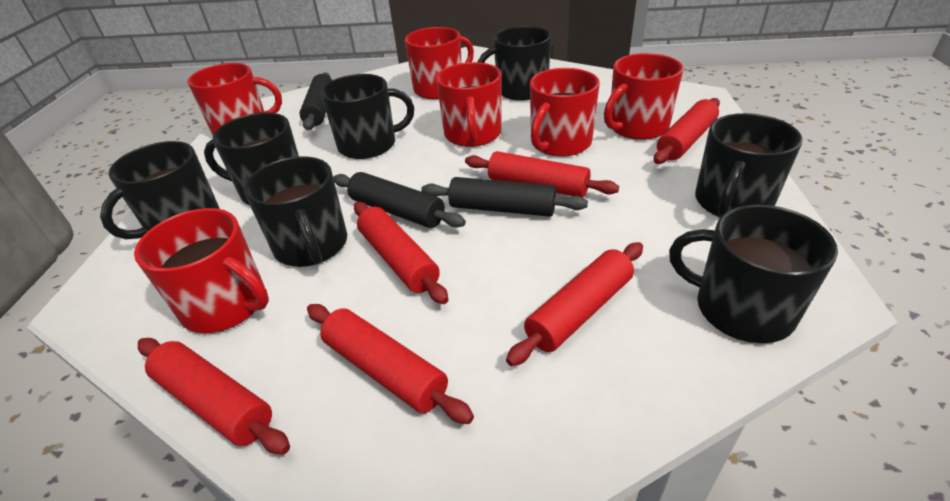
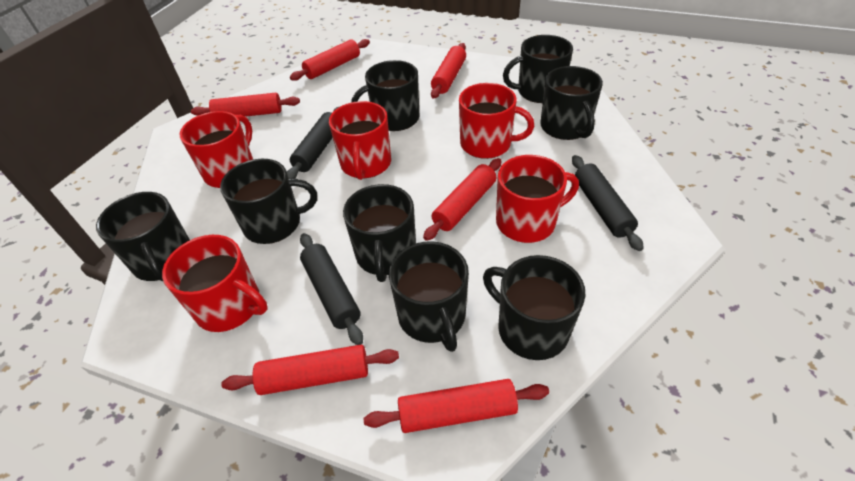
black mug: [100,141,220,239] [204,112,299,205] [244,157,347,267] [320,74,414,159] [477,26,551,101] [669,204,838,343] [695,113,803,217] = 7 -> [96,192,190,281] [220,159,317,244] [343,184,416,282] [351,60,419,131] [389,241,469,352] [483,255,585,360] [503,35,573,103] [540,66,603,140] = 8
red mug: [134,208,269,333] [187,63,282,135] [405,27,474,99] [436,62,502,147] [530,68,600,157] [604,53,683,140] = 6 -> [162,235,268,332] [179,111,253,188] [329,101,391,180] [459,83,534,159] [496,155,579,243] = 5

